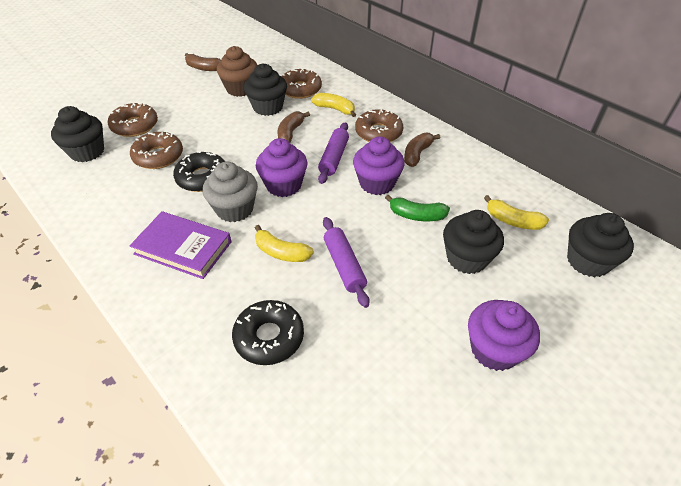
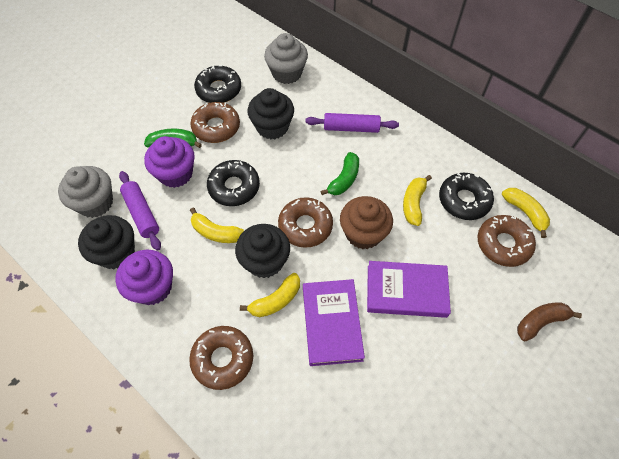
black cupcake: [51,106,104,162] [244,63,287,116] [443,210,504,274] [567,213,634,277] = 4 -> [78,215,135,269] [235,224,290,278] [248,88,294,139] = 3
black donut: [173,151,225,192] [232,300,304,365] = 2 -> [194,65,241,103] [207,160,260,206] [439,173,494,220] = 3
brown banana: [185,53,221,71] [277,111,310,143] [404,133,440,167] = 3 -> [517,303,582,341] = 1
green banana: [385,195,450,221] = 1 -> [144,129,202,148] [321,152,359,195] = 2
grey cupcake: [203,162,258,222] = 1 -> [58,166,113,218] [264,33,308,84] = 2
purple book: [130,211,232,279] = 1 -> [303,279,365,366] [367,261,451,318] = 2
purple cupcake: [256,138,308,197] [353,136,405,195] [468,300,540,371] = 3 -> [115,250,173,305] [144,136,195,188] = 2
yellow banana: [255,225,314,262] [311,93,356,117] [484,195,549,230] = 3 -> [190,208,244,243] [240,273,300,317] [403,175,432,226] [502,188,550,238] = 4

